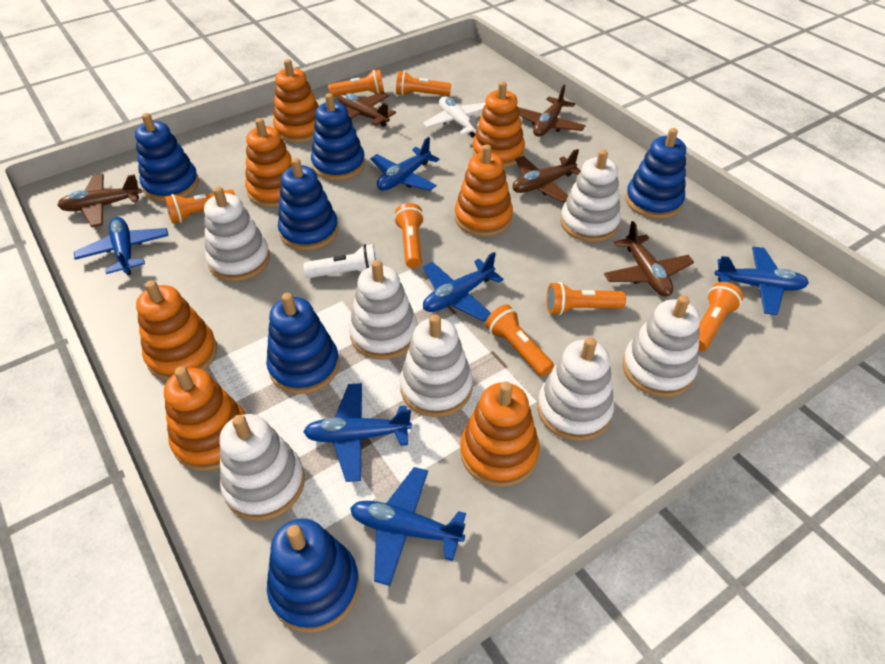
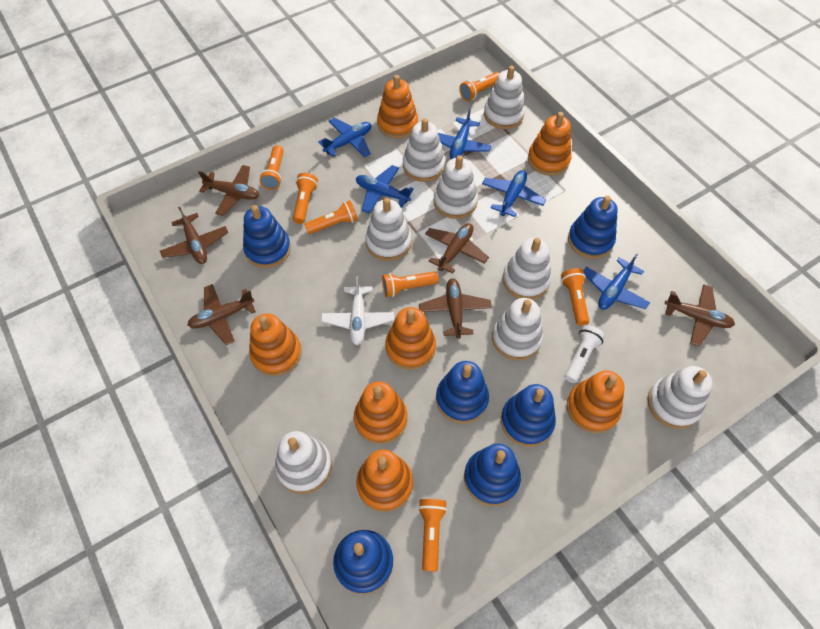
blue plane: [74,217,169,275] [303,383,412,482] [350,467,466,586] [370,137,439,191] [423,252,504,321] [715,247,809,315] = 6 -> [318,118,371,157] [356,165,414,213] [438,108,492,159] [482,170,546,217] [583,253,650,310] = 5
brown plane: [57,174,142,227] [338,92,396,127] [512,149,581,203] [518,85,586,137] [604,221,694,297] = 5 -> [160,207,228,264] [187,284,256,345] [198,165,259,216] [419,278,492,339] [425,223,489,274] [664,284,735,347] = 6
white stacking toy: [204,186,270,281] [220,414,305,521] [349,260,417,360] [400,314,473,417] [537,337,614,441] [560,150,621,242] [622,295,700,397] = 7 -> [275,431,332,494] [365,198,411,261] [403,118,445,182] [434,155,478,219] [484,66,525,129] [492,298,543,361] [502,238,551,300] [647,366,713,429] = 8

